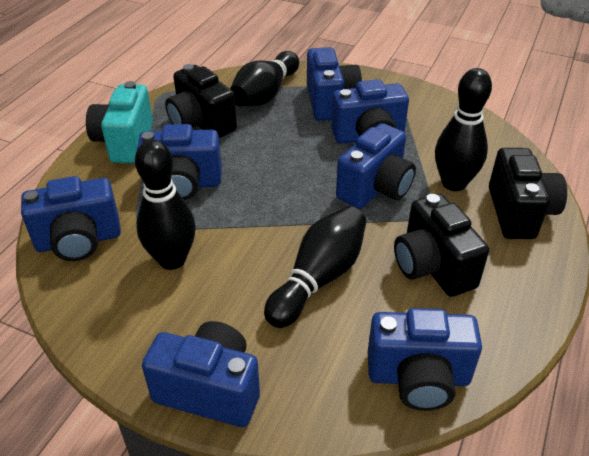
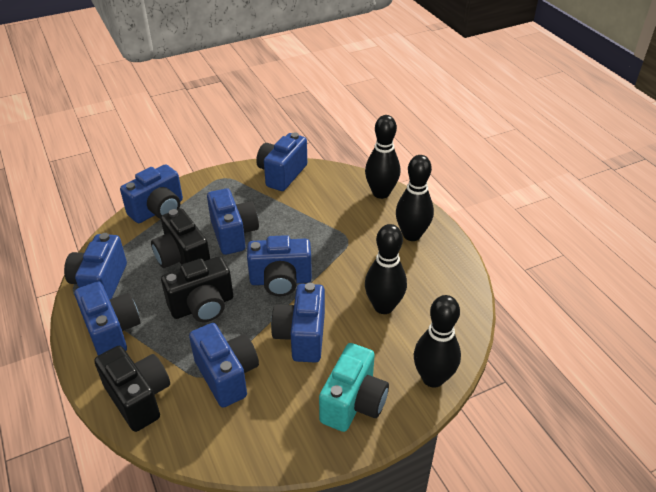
blue camera: [21,176,121,261] [137,124,222,200] [142,321,260,427] [307,47,362,120] [331,79,409,144] [336,123,416,209] [368,308,482,411] = 7 -> [64,233,127,299] [74,282,140,356] [120,164,183,223] [189,323,259,408] [207,188,259,255] [247,235,312,296] [256,132,307,191] [271,283,325,362] = 8

